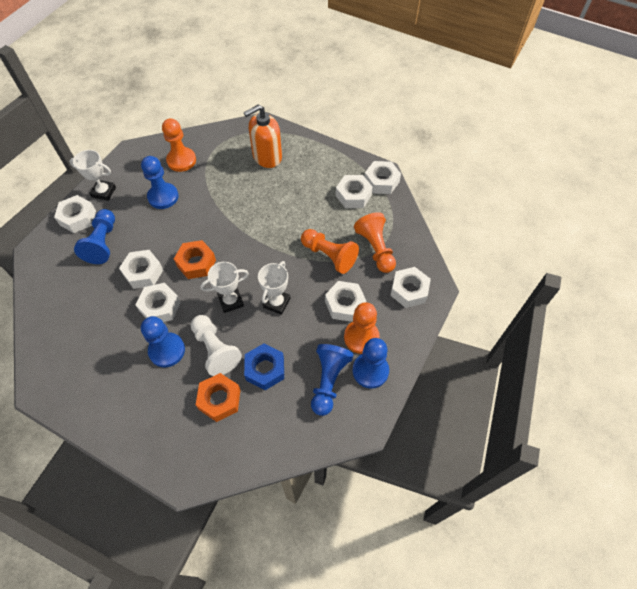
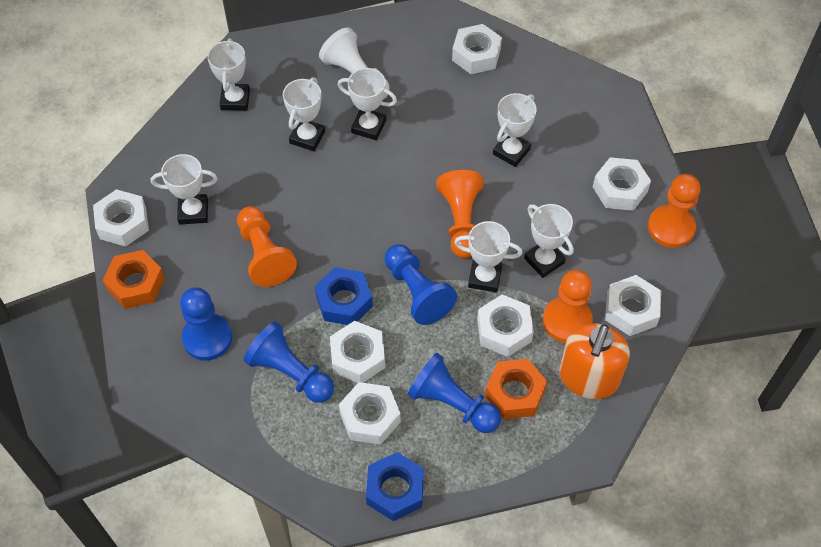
blue nut: [244,344,284,390] = 1 -> [315,267,373,325] [366,452,424,521] = 2
blue pawn: [74,209,115,264] [141,156,179,209] [141,316,185,367] [311,344,353,416] [352,338,389,389] = 5 -> [180,287,232,361] [244,321,334,403] [384,244,457,325] [407,353,501,433] = 4
white trophy: [69,150,116,201] [200,262,249,313] [258,261,290,315] = 3 -> [151,154,218,224] [207,39,250,111] [283,77,325,151] [338,68,397,140] [454,221,522,292] [493,93,536,167] [524,204,574,278] = 7

